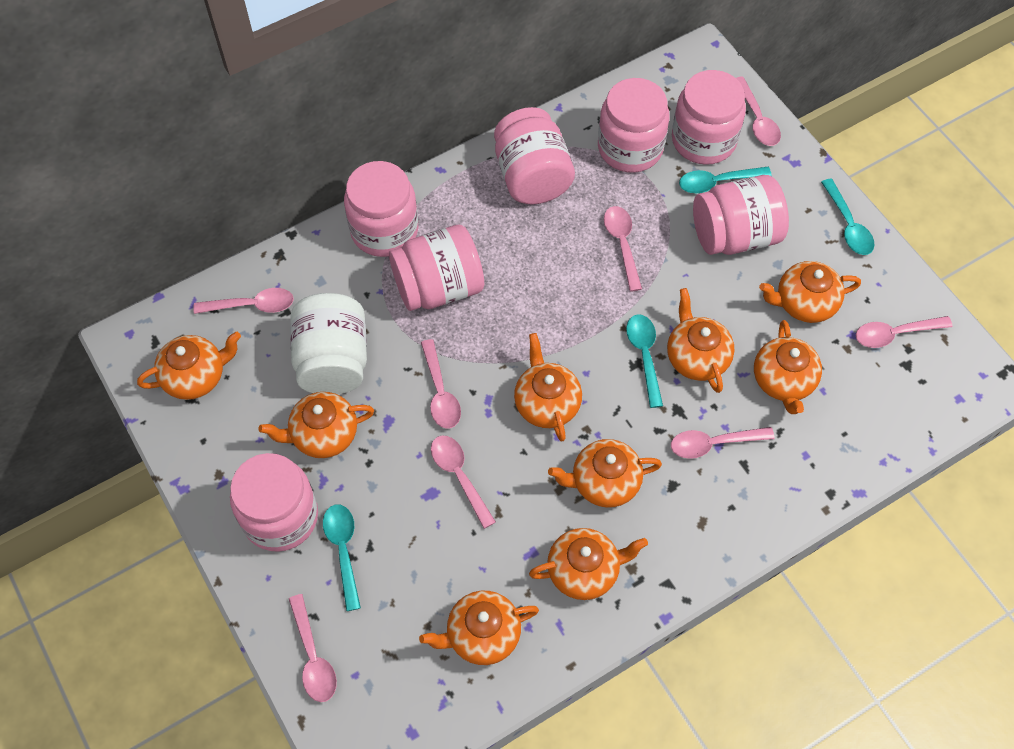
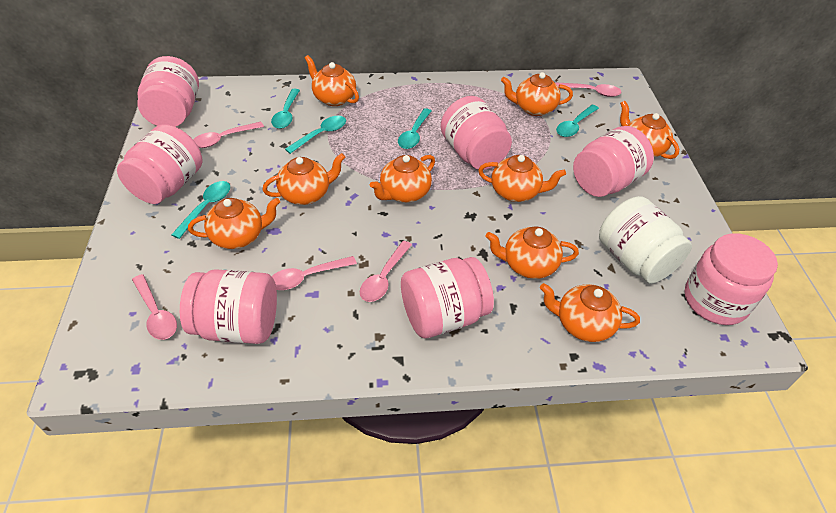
pink spoon: [193,288,294,314] [289,594,337,702] [421,339,461,429] [431,436,496,529] [604,206,642,292] [671,427,775,459] [736,77,781,146] [856,316,953,348] = 8 -> [132,274,177,340] [193,122,264,148] [272,256,357,290] [360,241,412,302] [555,82,621,97] = 5
turquoise spoon: [323,504,361,611] [626,314,663,408] [679,167,772,193] [821,178,875,255] = 4 -> [171,181,230,239] [271,88,300,129] [285,116,346,154] [398,108,431,149] [556,105,599,137] = 5

